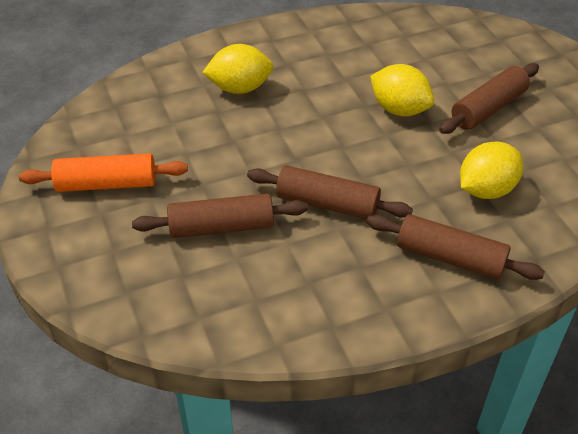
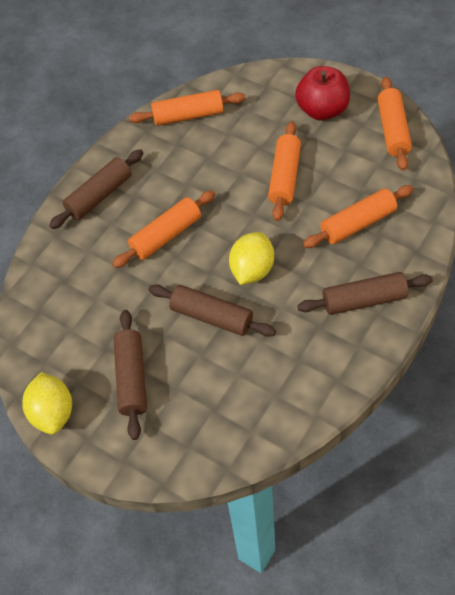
orange rolling pin: [19,153,188,192] = 1 -> [112,190,215,268] [129,90,245,126] [268,121,301,221] [303,185,413,248] [377,77,412,171] = 5
red apple: none = 0 -> [295,66,350,121] = 1
yellow lemon: [202,44,273,94] [370,64,434,116] [460,141,523,199] = 3 -> [22,372,72,435] [229,232,274,285] = 2

